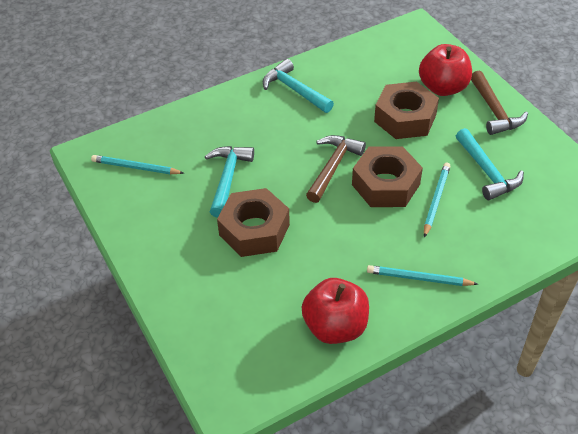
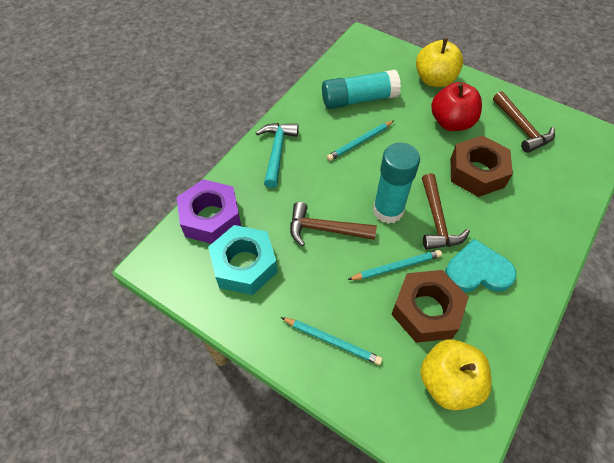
brown hammer: [306,135,366,203] [471,70,528,135] = 2 -> [290,202,377,247] [422,173,470,249] [493,91,555,153] = 3
brown nut: [217,188,290,257] [352,146,423,207] [374,82,439,139] = 3 -> [391,270,469,343] [451,136,513,197] = 2
purple nut: none = 0 -> [177,179,241,244] = 1
red apple: [302,278,369,344] [419,44,472,96] = 2 -> [431,82,482,131] = 1
turquoise glue stick: none = 0 -> [322,70,401,109] [373,142,420,224] = 2
turquoise hammer: [205,146,254,218] [263,59,334,113] [456,128,524,200] = 3 -> [256,123,299,188] = 1
turquoise heart: none = 0 -> [445,239,516,292] = 1
turquoise nut: none = 0 -> [208,225,278,295] = 1
yellow apple: none = 0 -> [416,38,463,87] [420,339,492,410] = 2

